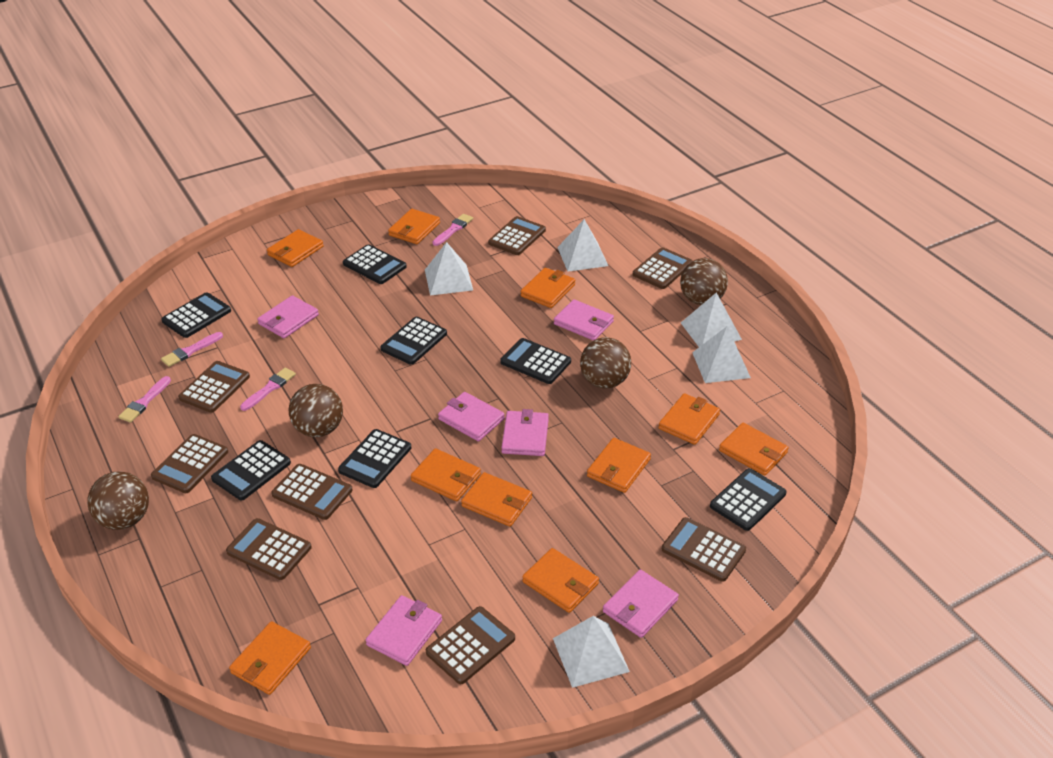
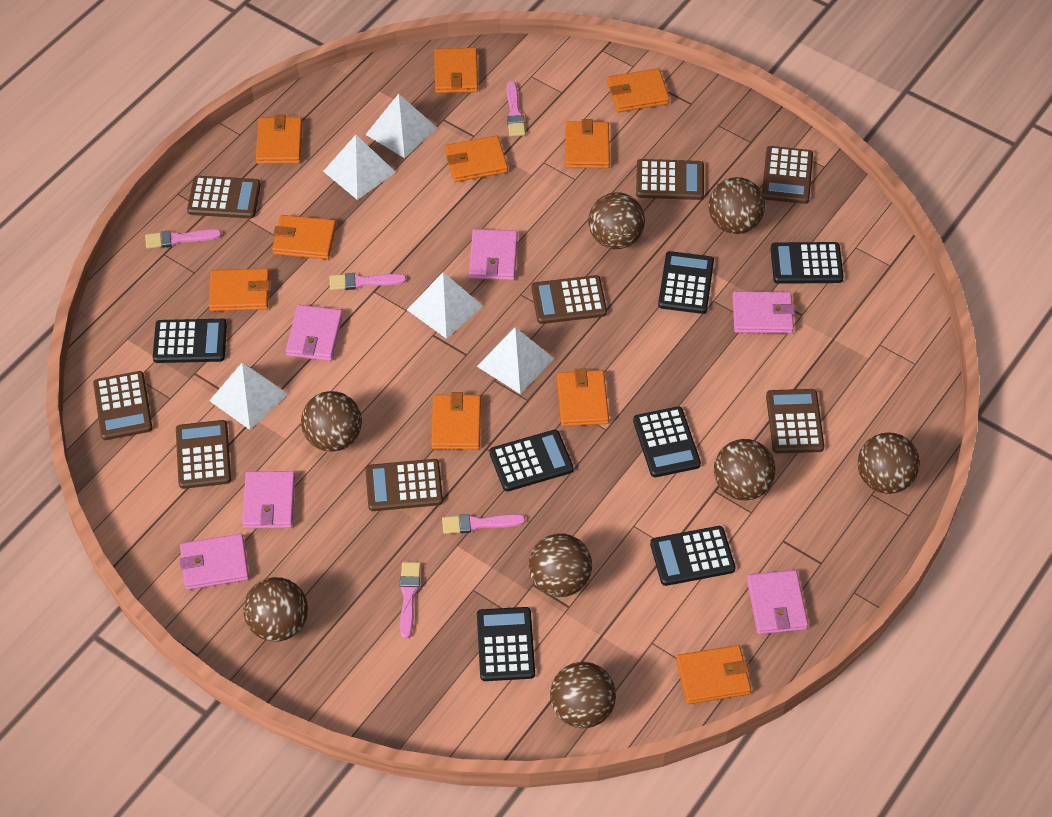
brown ball: [87,471,149,530] [289,384,343,437] [580,337,631,389] [680,258,728,305] = 4 -> [243,577,308,642] [301,391,362,452] [529,533,592,597] [550,662,616,728] [588,192,645,249] [709,177,765,234] [714,439,776,500] [858,433,920,494] = 8
pink brush: [118,376,171,423] [161,332,223,367] [240,368,296,411] [433,214,473,246] = 4 -> [145,229,222,249] [329,273,407,290] [400,562,421,639] [442,514,525,534] [507,81,525,136] = 5

